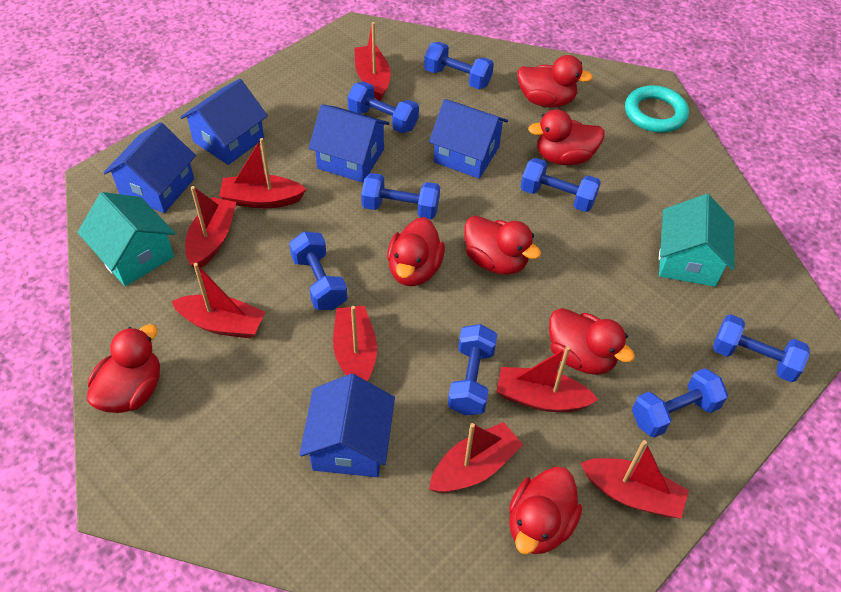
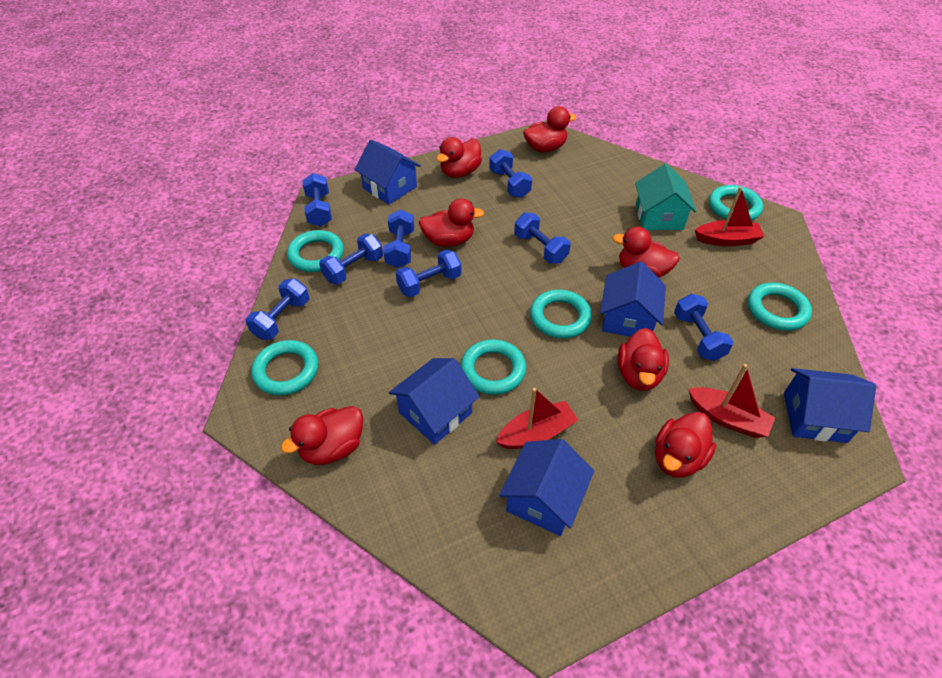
red boat: [171,263,265,339] [185,186,236,268] [219,138,307,209] [333,306,377,381] [354,22,391,101] [429,422,523,493] [496,346,599,412] [581,440,689,518] = 8 -> [496,388,578,449] [688,364,775,438] [695,187,765,246] = 3
turquoise house: [77,192,175,286] [659,194,734,287] = 2 -> [635,163,697,230] = 1
turquoise ring: [625,85,689,133] = 1 -> [251,340,318,396] [287,230,344,272] [460,339,526,395] [530,290,592,339] [709,185,763,221] [748,283,812,331] = 6

